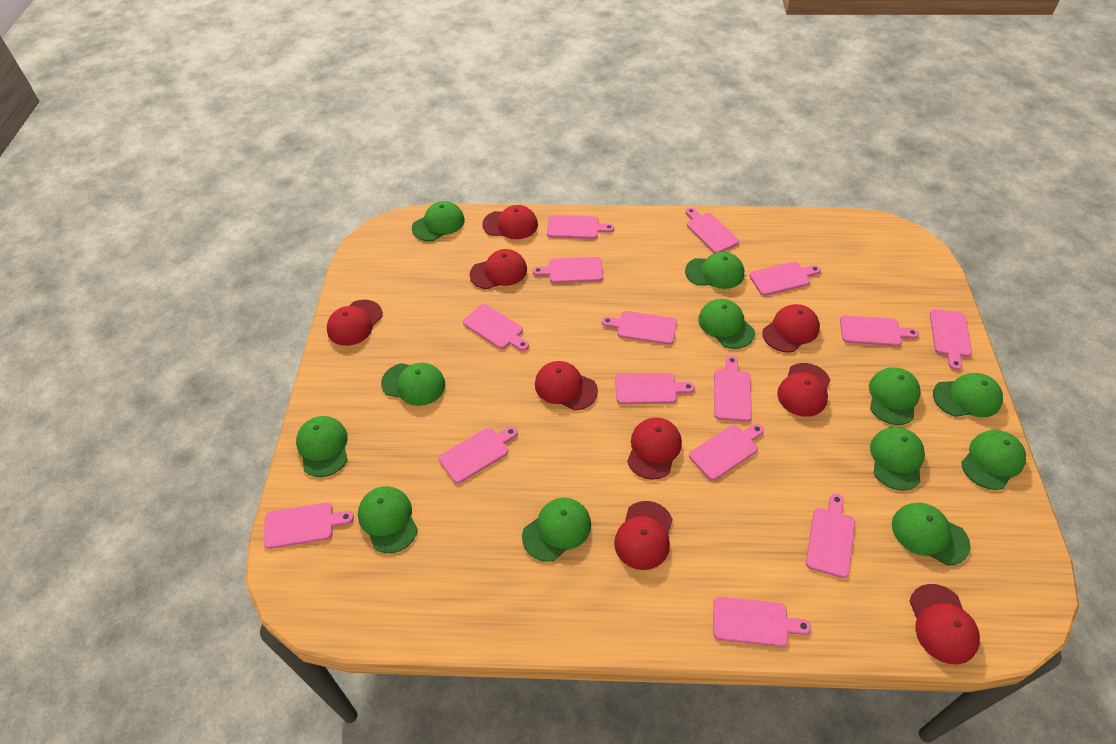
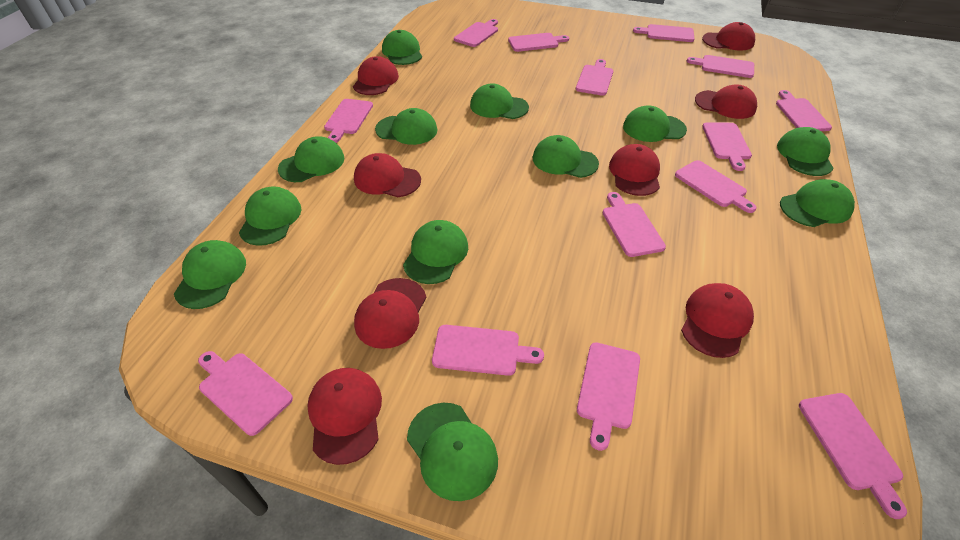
pink cutting board: [264,503,354,549] [439,426,518,483] [463,304,529,351] [533,257,603,283] [547,215,614,239] [602,311,677,345] [615,373,695,404] [686,207,739,253] [689,424,764,480] [713,597,811,647] [714,356,752,422] [750,262,821,296] [806,494,855,578] [840,315,919,346] [930,309,972,370] = 15 -> [198,351,293,436] [324,99,373,143] [432,325,544,376] [454,19,498,47] [508,33,569,52] [576,59,613,96] [577,342,640,451] [603,192,666,257] [633,24,695,42] [675,160,757,213] [687,55,754,78] [702,122,752,171] [776,90,832,131] [799,393,907,519] = 14
red cap: [327,300,383,346] [470,249,527,289] [482,205,538,239] [535,361,598,410] [614,501,673,570] [627,417,682,480] [762,304,820,353] [777,363,830,417] [910,584,980,664] = 9 -> [307,368,382,465] [353,56,399,95] [354,153,421,197] [354,278,426,349] [609,144,660,196] [681,283,754,358] [695,84,757,119] [702,22,755,51] = 8

